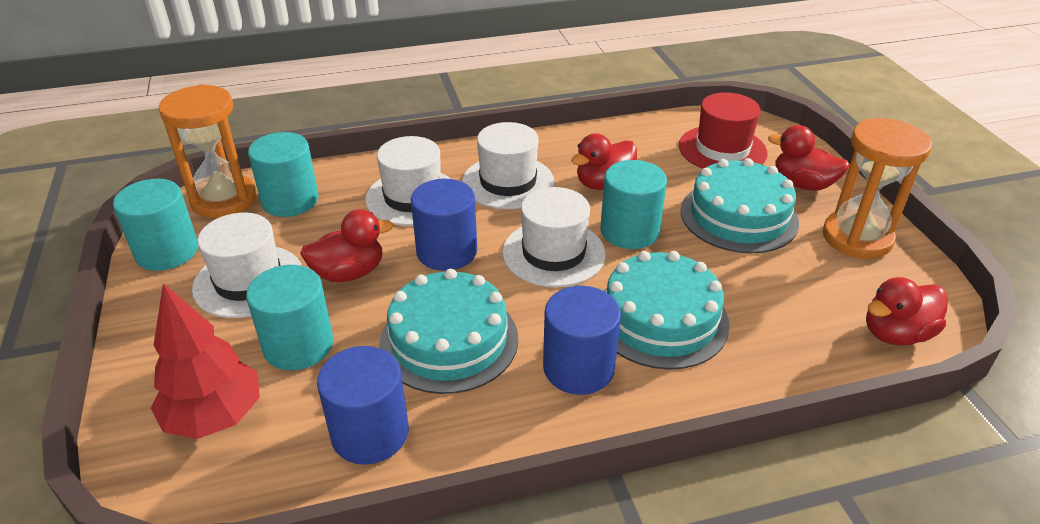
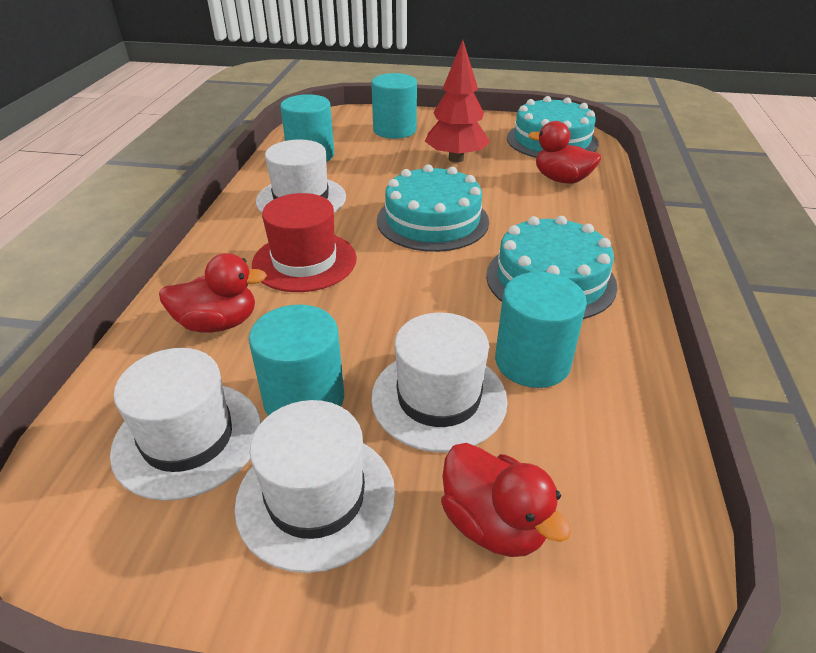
blue cylinder: [317,346,409,465] [411,179,477,271] [543,286,621,395] = 3 -> none = 0
orange hourglass: [159,84,256,218] [823,118,932,259] = 2 -> none = 0
red duck: [300,209,394,282] [571,133,637,190] [768,125,849,191] [866,277,948,346] = 4 -> [159,253,267,332] [441,443,571,557] [528,121,601,184] = 3

